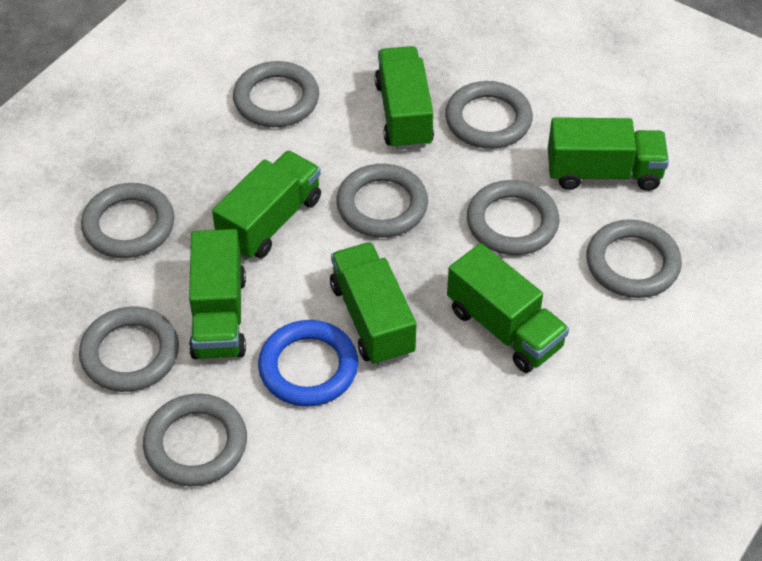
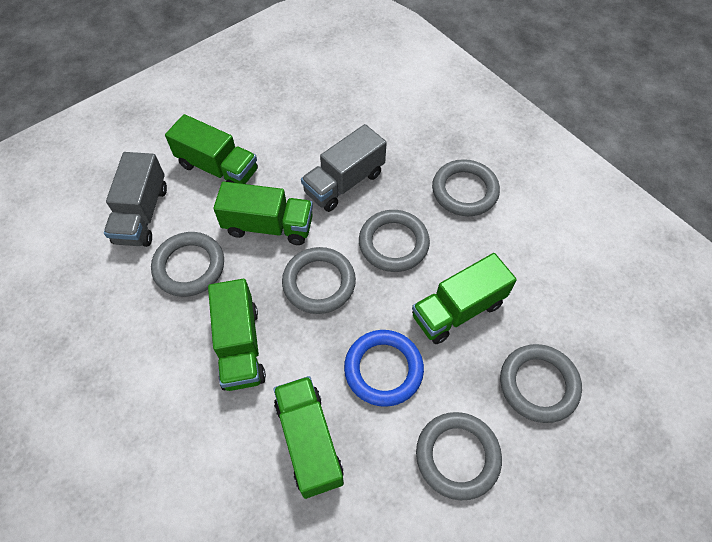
green truck: [189,229,246,359] [212,150,321,259] [330,242,416,366] [375,46,434,150] [447,243,569,373] [548,117,669,191] = 6 -> [165,114,258,184] [208,279,266,391] [213,182,313,245] [273,376,344,499] [412,253,517,344] = 5
grey ring: [79,307,179,392] [81,183,174,258] [143,393,247,487] [233,61,319,127] [336,164,428,238] [445,81,533,149] [467,180,559,255] [586,220,682,298] = 8 -> [151,232,224,297] [282,247,356,314] [359,210,430,272] [416,412,502,500] [432,159,500,216] [500,344,582,423] = 6
grey truck: none = 0 -> [104,152,167,247] [301,124,387,212] = 2

